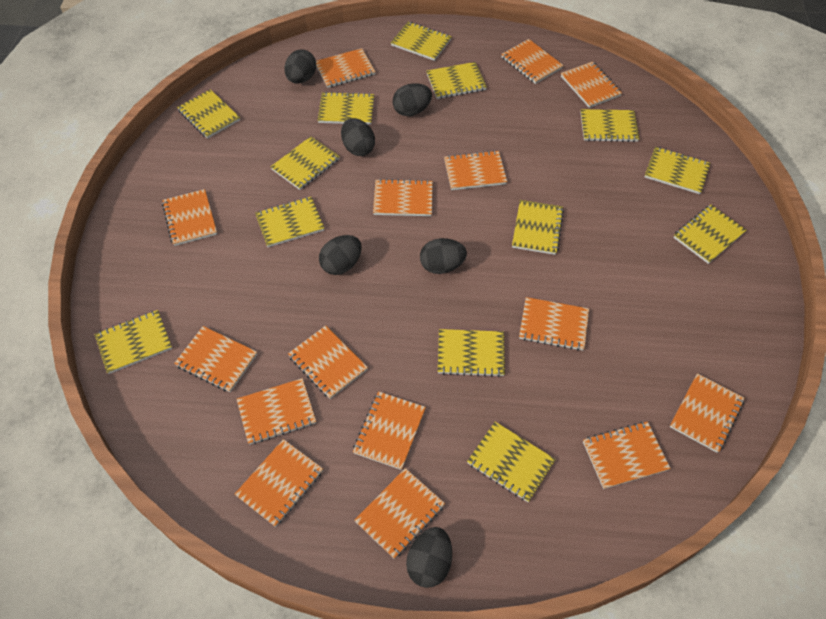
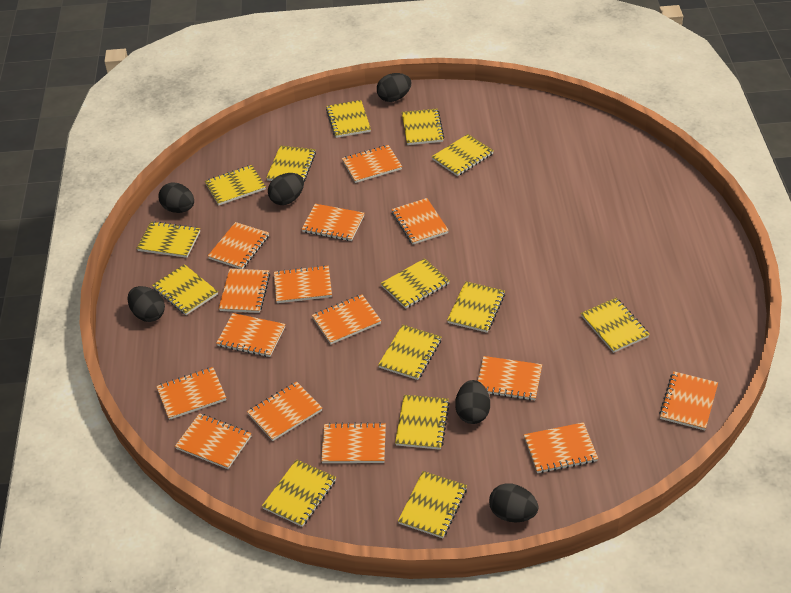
yellow notebook: [94,310,172,374] [177,89,240,139] [255,197,324,247] [271,136,340,190] [318,92,374,125] [391,22,452,61] [426,62,487,99] [438,329,505,377] [467,422,556,502] [512,200,564,255] [580,109,639,142] [645,147,710,194] [673,205,746,264] = 13 -> [137,221,200,258] [152,264,218,315] [205,165,266,206] [262,459,336,527] [266,146,316,182] [326,100,371,138] [378,325,441,380] [381,258,450,309] [395,395,450,450] [398,471,467,538] [402,109,444,145] [432,134,494,176] [447,281,505,333] [581,298,650,353] = 14

